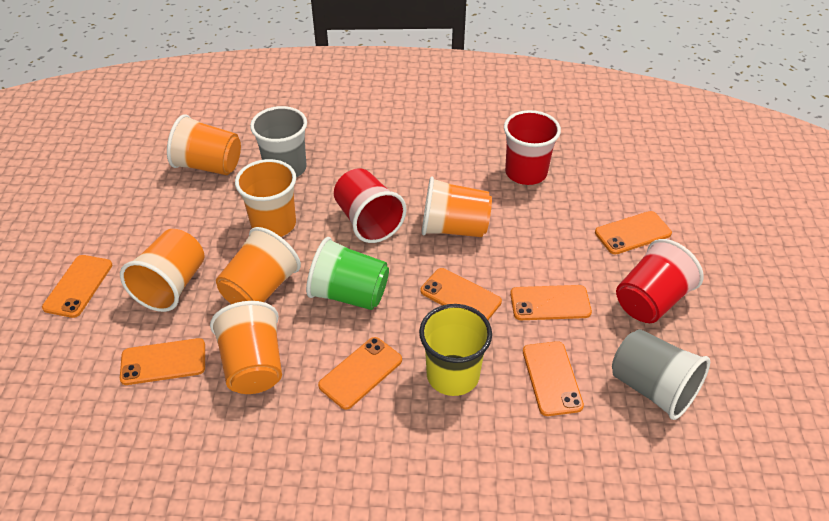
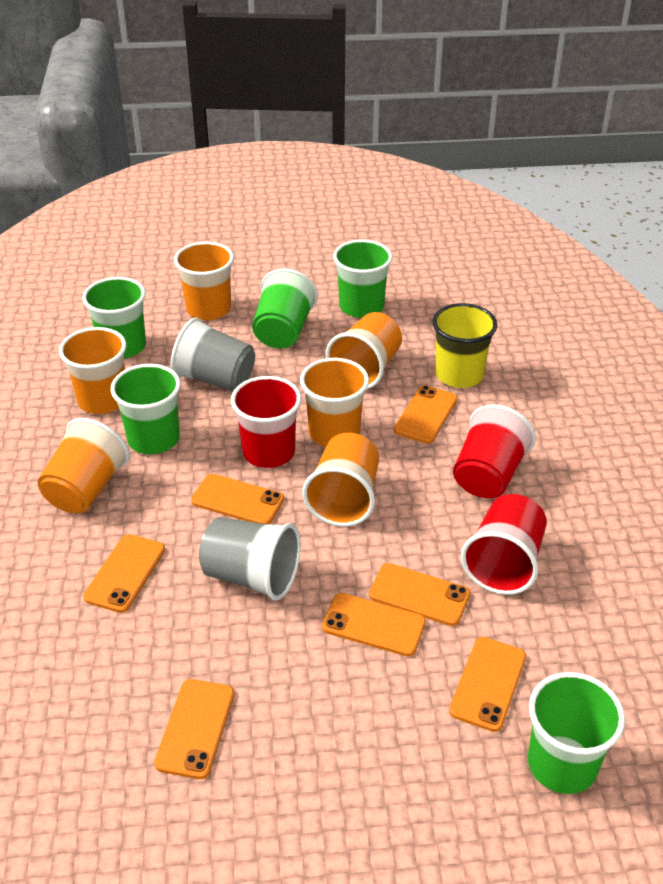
green cup: [306,237,389,310] = 1 -> [82,277,146,359] [111,364,181,454] [252,268,318,348] [333,240,393,318] [528,672,625,794] = 5

